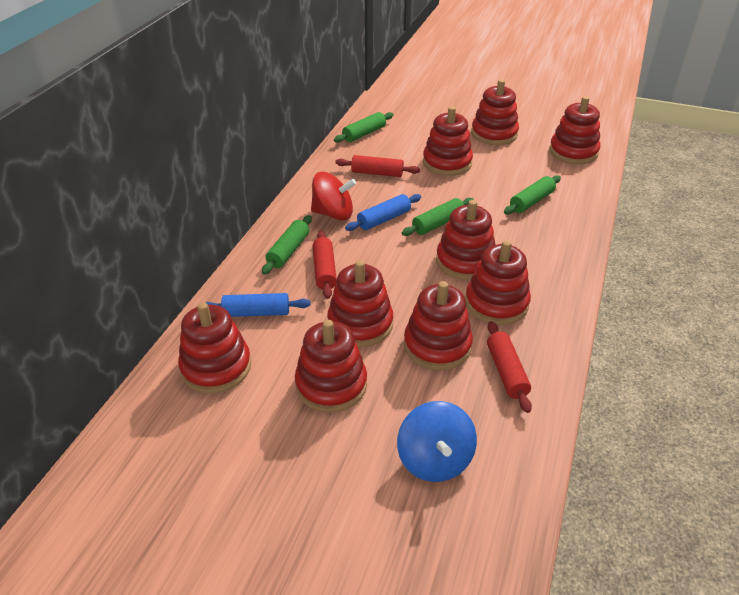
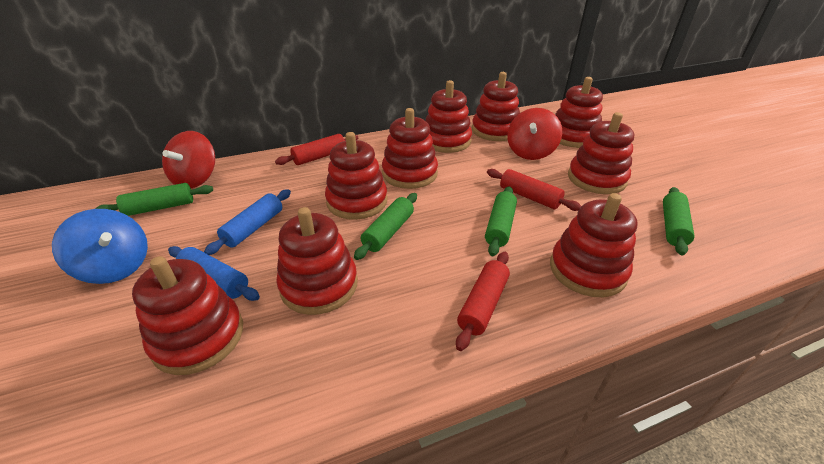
red spinning top: [311,172,356,221] = 1 -> [162,131,215,188] [507,108,562,160] = 2

